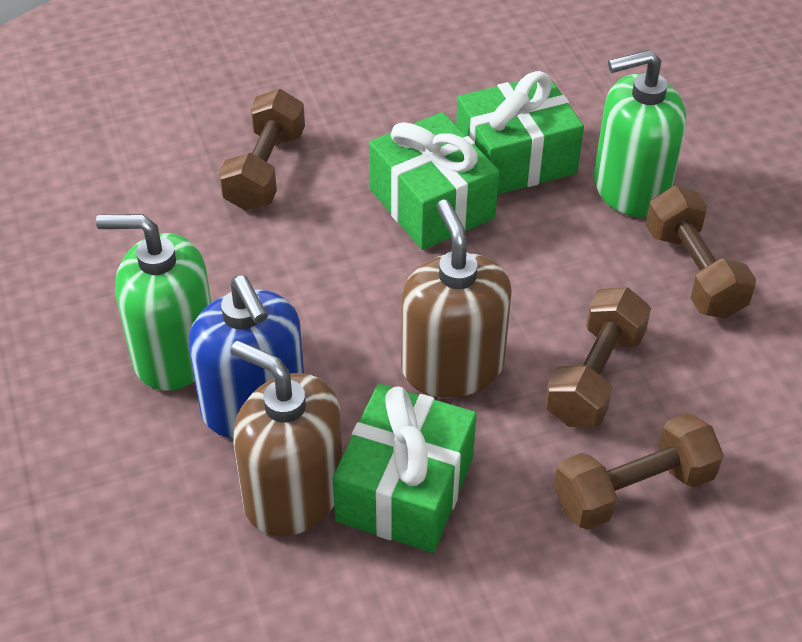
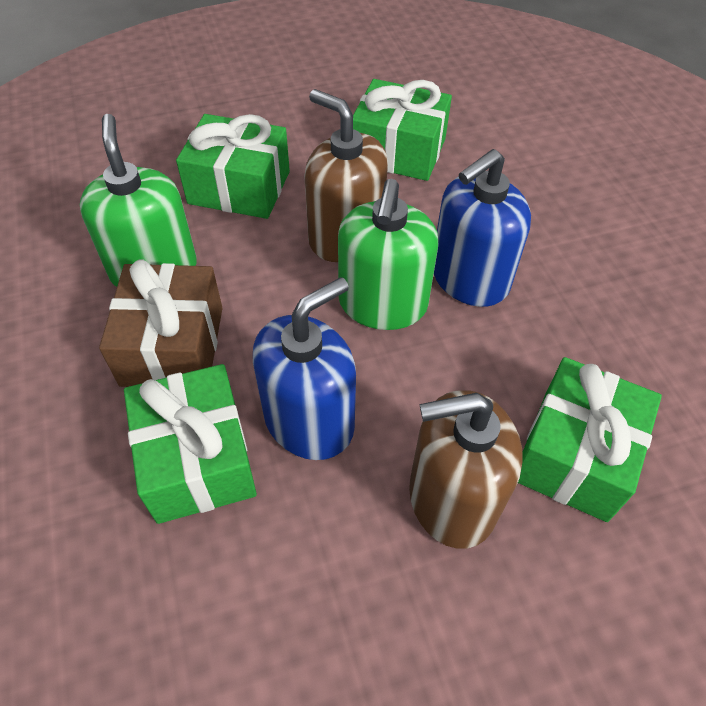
blue soap dispenser: [189,275,304,439] = 1 -> [253,277,356,460] [434,149,531,307] = 2
brown dumbbell: [219,89,305,211] [545,287,651,427] [554,413,724,530] [646,186,756,319] = 4 -> none = 0
brown gift: none = 0 -> [99,259,222,387] = 1
green gift: [333,384,476,553] [369,112,499,250] [456,71,584,195] = 3 -> [124,364,257,524] [176,114,290,219] [353,79,452,181] [518,357,662,522] = 4

